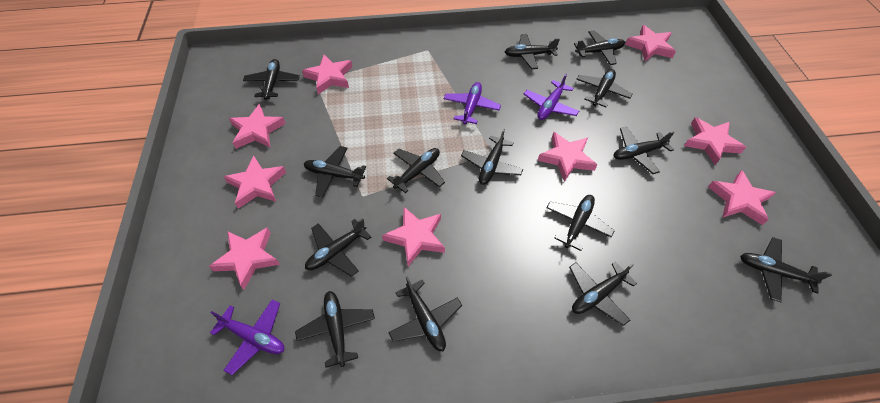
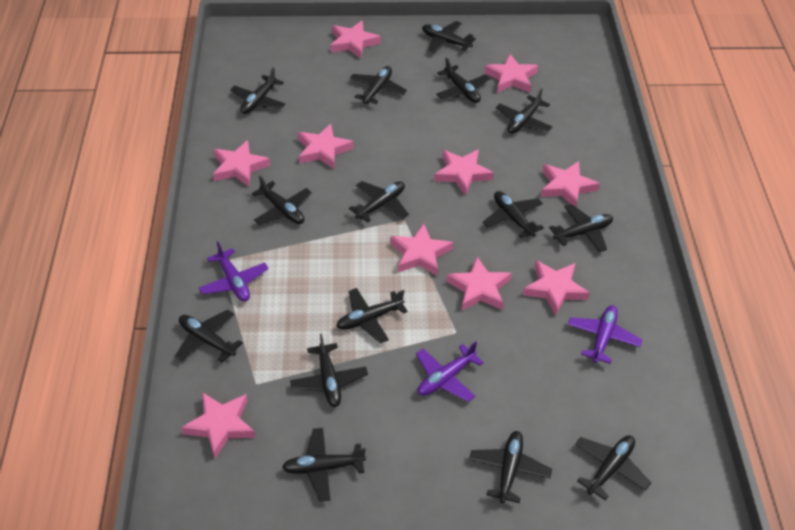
black plane: [243,59,300,100] [295,291,375,368] [304,146,366,197] [305,218,371,277] [387,148,445,193] [388,276,462,352] [461,128,523,185] [505,34,560,69] [547,195,615,251] [569,262,637,326] [574,30,625,65] [576,69,633,107] [614,127,675,174] [740,237,832,302] = 14 -> [175,309,243,362] [230,67,286,114] [252,176,312,225] [282,428,366,502] [290,334,368,407] [336,288,408,343] [349,181,409,223] [350,66,407,104] [422,21,476,53] [436,57,490,103] [469,431,552,503] [483,191,544,238] [496,88,553,134] [549,204,613,252] [575,435,651,500] = 15
pink star: [209,227,280,289] [224,156,286,209] [229,104,286,149] [302,55,352,94] [382,207,445,266] [538,132,597,181] [625,25,676,61] [684,117,746,165] [708,170,776,225] = 9 -> [181,392,255,458] [213,140,270,187] [298,124,354,169] [330,21,381,59] [390,223,453,276] [434,149,494,196] [446,257,512,310] [484,54,538,93] [523,260,589,316] [541,161,600,207] = 10

